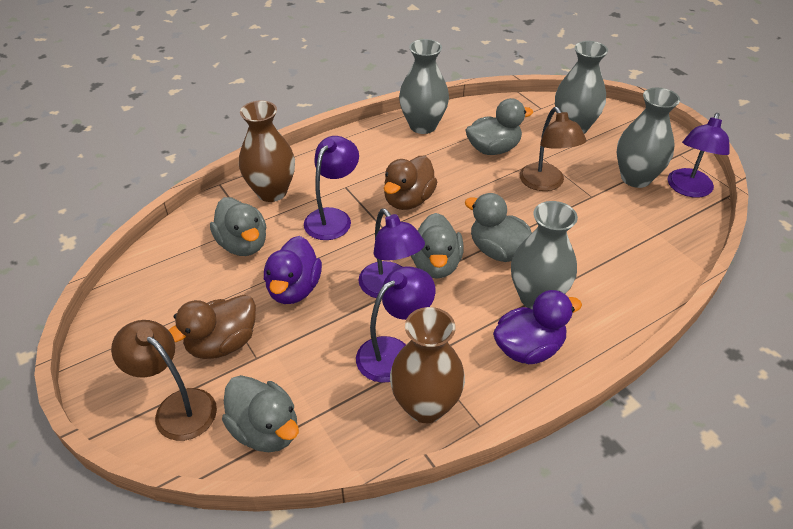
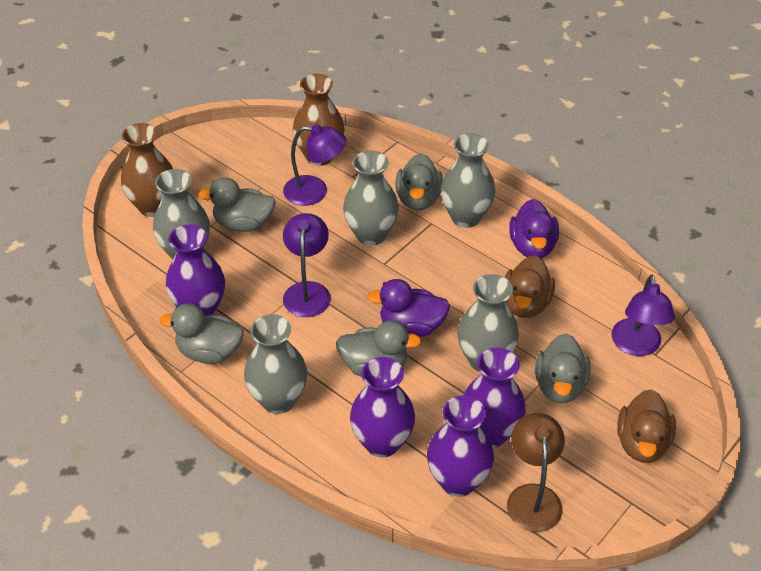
brown lamp: [111,320,217,441] [520,107,586,191] = 2 -> [507,413,565,532] = 1
grey vase: [399,39,449,134] [511,201,578,309] [555,41,608,134] [617,88,680,188] = 4 -> [153,169,210,259] [244,314,307,414] [343,151,399,246] [441,133,495,228] [457,274,519,372] = 5
purple lamp: [304,136,359,240] [356,266,435,383] [359,209,425,298] [668,113,730,198] = 4 -> [283,124,346,206] [283,213,331,317] [612,275,675,356] = 3
purple vase: none = 0 -> [166,224,225,316] [350,357,415,457] [427,395,494,497] [464,347,526,448] = 4

